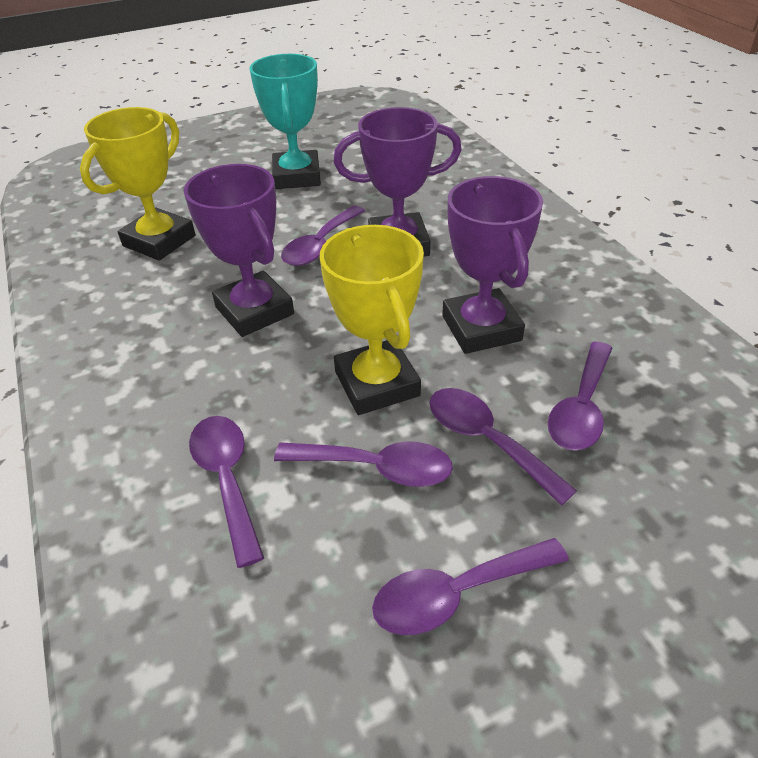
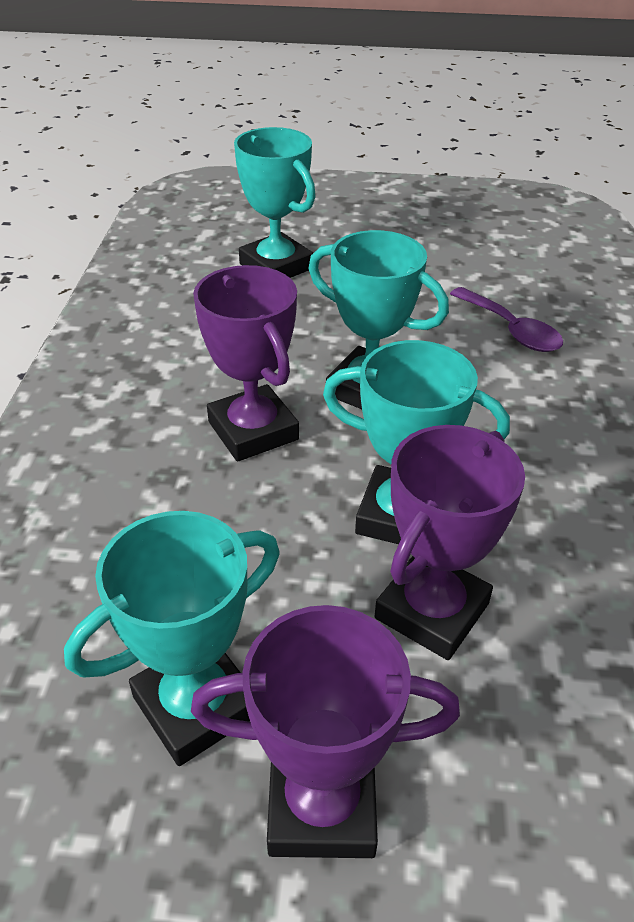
purple spoon: [189,416,264,568] [274,441,453,487] [281,206,365,266] [372,538,569,635] [429,388,577,505] [548,342,613,451] = 6 -> [450,287,563,352] = 1
turquoise trophy: [249,54,321,189] = 1 -> [64,511,279,766] [234,127,316,278] [308,230,449,409] [323,340,510,544] = 4
yellow trophy: [80,107,195,261] [320,225,424,415] = 2 -> none = 0

